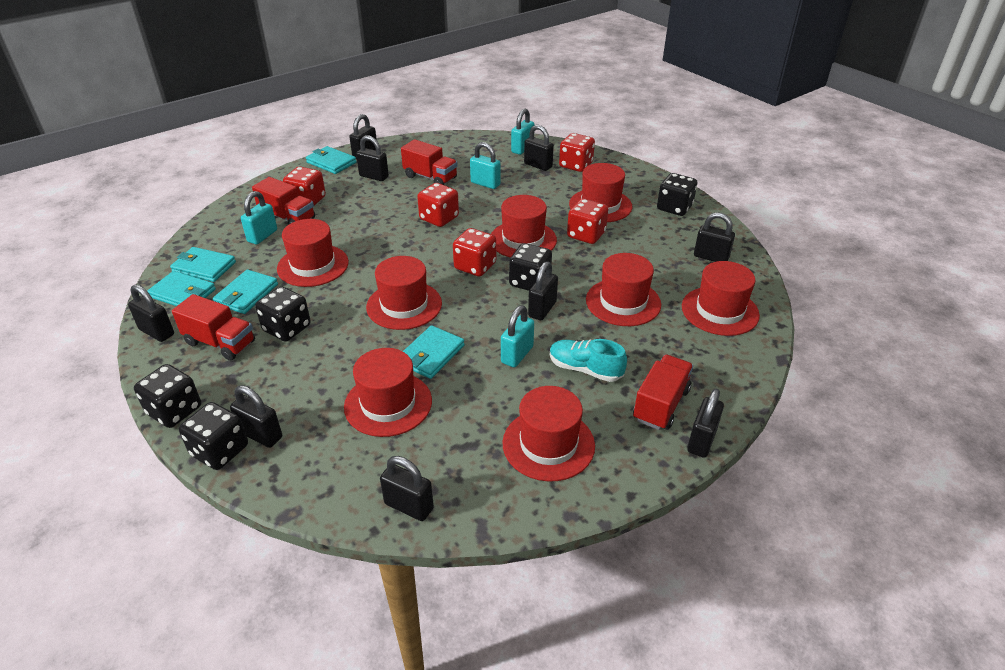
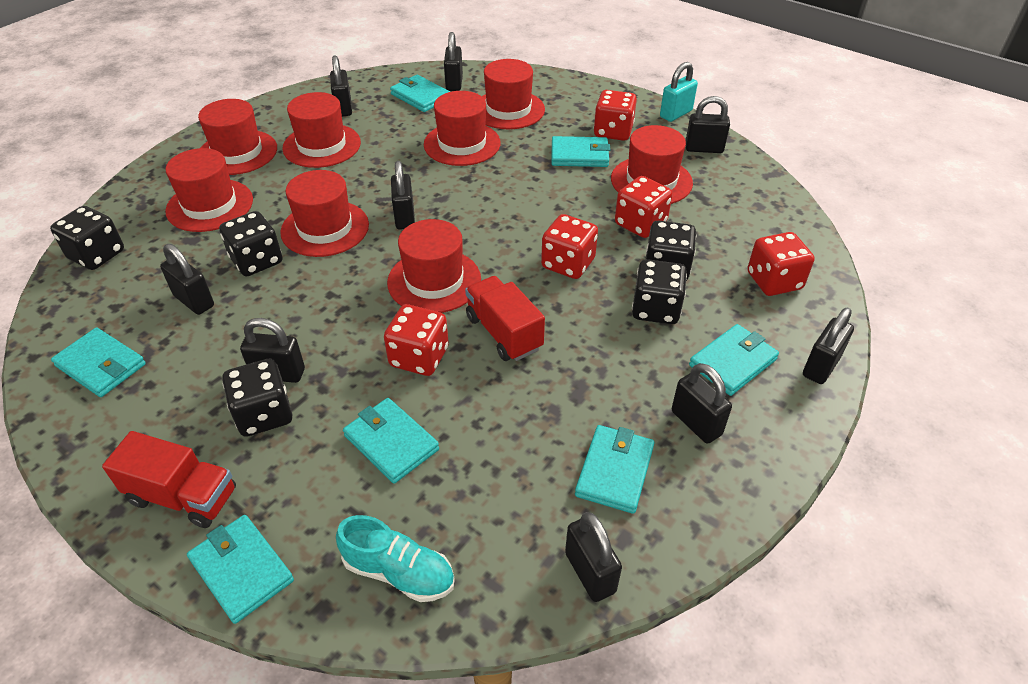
red truck: [172,294,255,361] [252,177,315,225] [401,139,458,185] [633,355,693,430] = 4 -> [102,431,236,528] [465,276,545,361] = 2
turquoise padlock: [241,191,277,244] [470,142,501,189] [501,305,534,367] [511,109,534,155] = 4 -> [660,62,698,122] = 1
turquoise wallet: [147,271,216,306] [170,247,236,282] [213,270,278,314] [306,146,357,174] [403,325,465,379] = 5 -> [51,327,146,397] [187,515,294,624] [343,398,439,484] [390,75,450,112] [551,136,610,167] [575,425,654,514] [689,324,779,396] = 7

